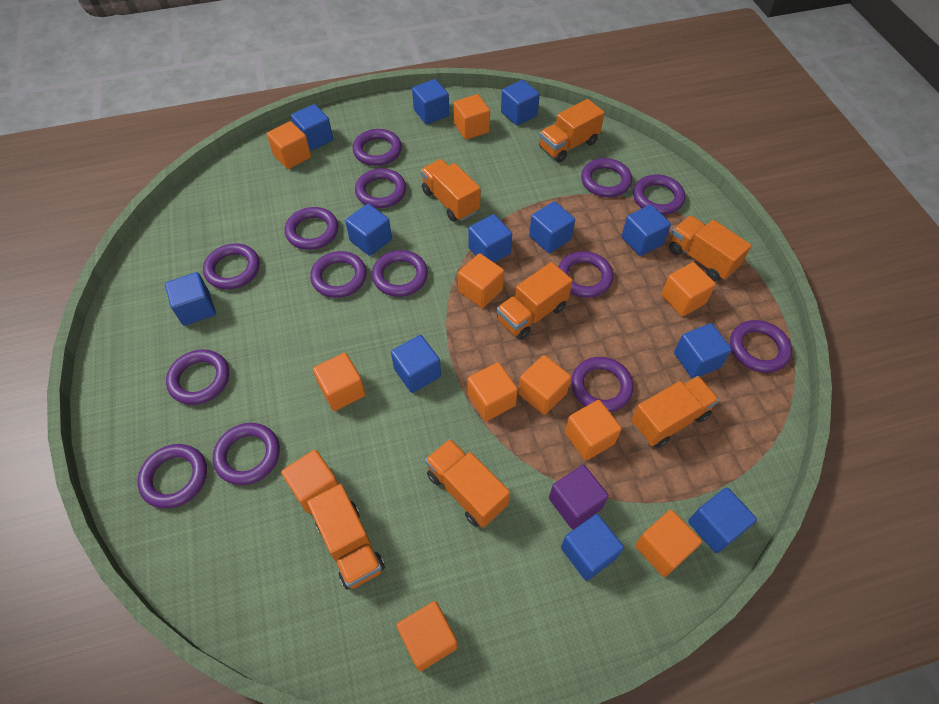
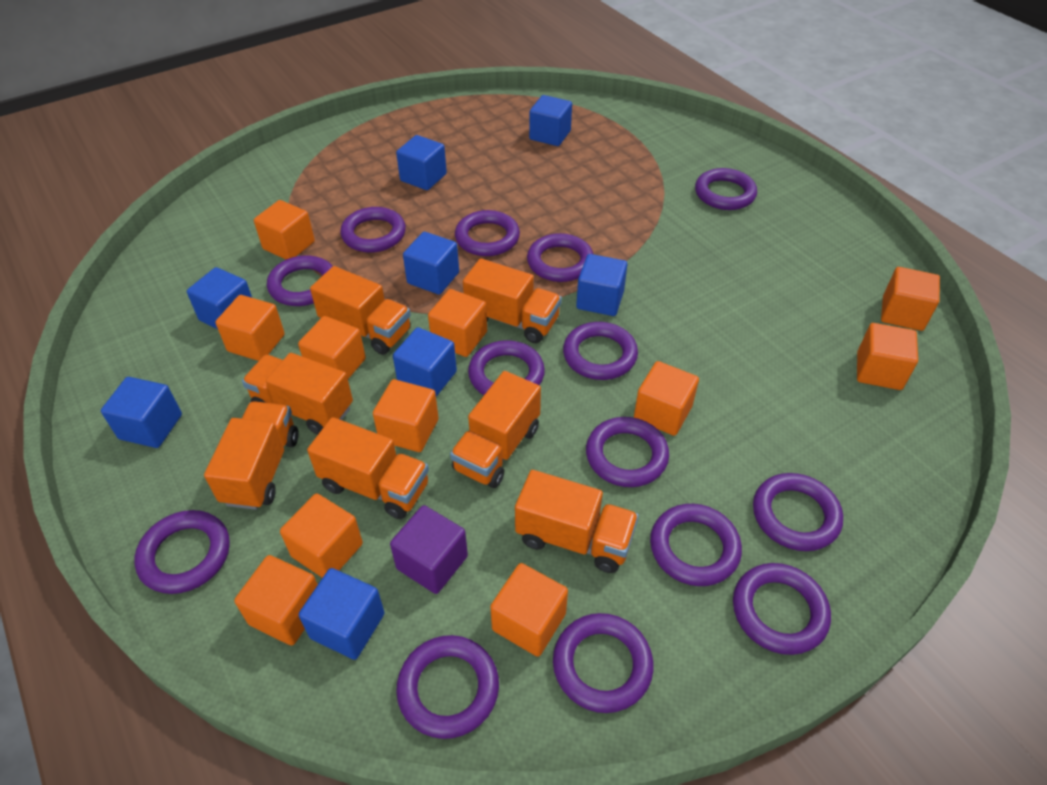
blue cube: [165,272,216,326] [291,104,333,151] [345,204,392,256] [391,335,441,393] [412,79,449,124] [468,214,512,263] [501,80,540,126] [529,201,575,253] [561,514,624,581] [621,205,671,256] [674,323,732,379] [688,488,757,553] = 12 -> [101,377,182,448] [187,267,252,329] [299,568,385,660] [393,327,457,397] [396,135,447,190] [403,232,459,295] [529,95,572,146] [576,254,627,316] = 8

